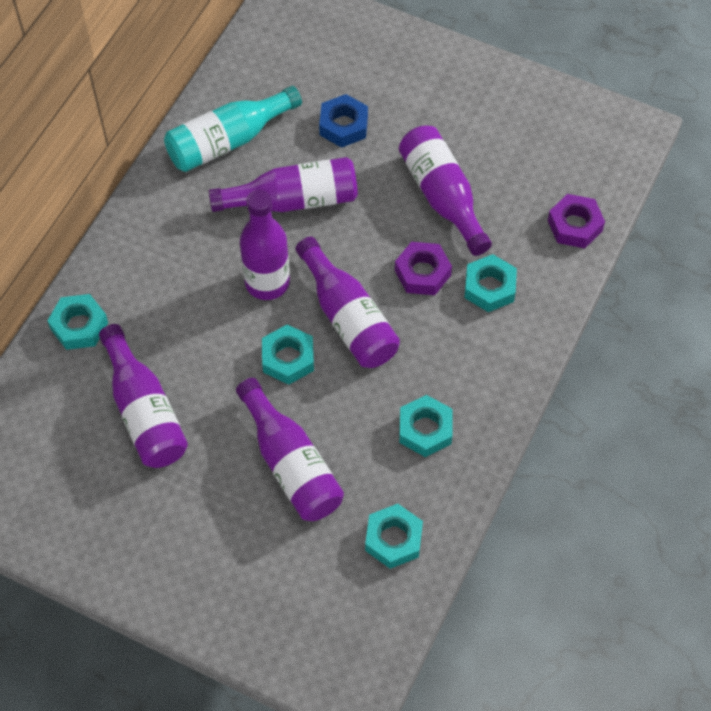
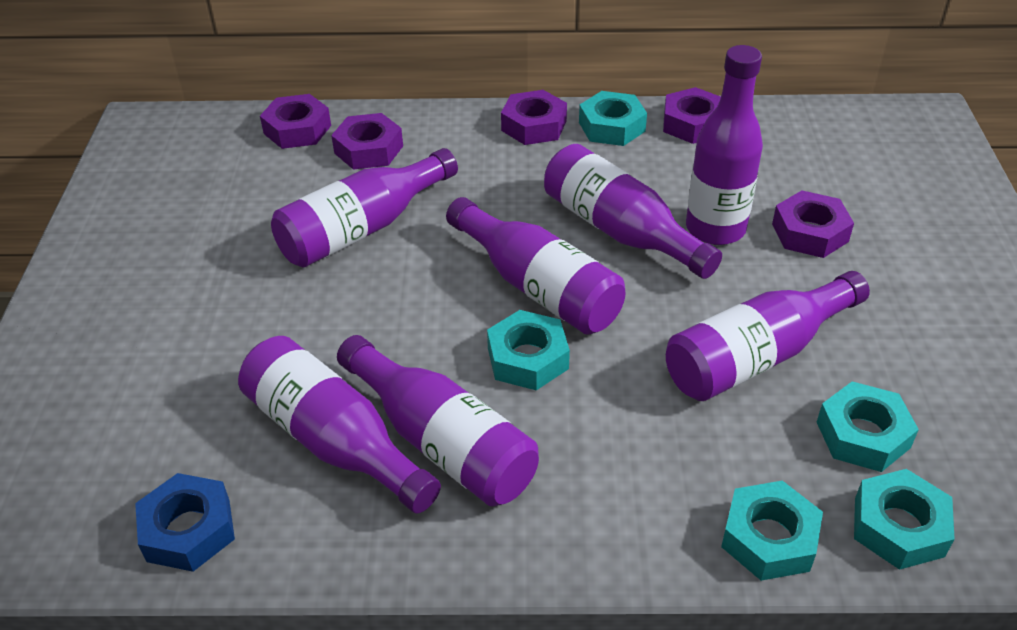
purple bottle: [99,324,188,468] [209,157,358,212] [236,378,344,521] [240,190,290,300] [295,236,400,368] [399,125,492,256] = 6 -> [238,336,441,514] [271,148,458,268] [337,335,539,506] [446,197,625,335] [544,144,722,279] [666,271,870,401] [686,45,763,245] = 7
purple nut: [395,242,452,295] [548,194,605,248] = 2 -> [260,94,331,149] [331,113,403,170] [501,90,567,145] [663,87,721,144] [772,190,854,258] = 5
turquoise bottle: [164,86,302,172] = 1 -> none = 0

